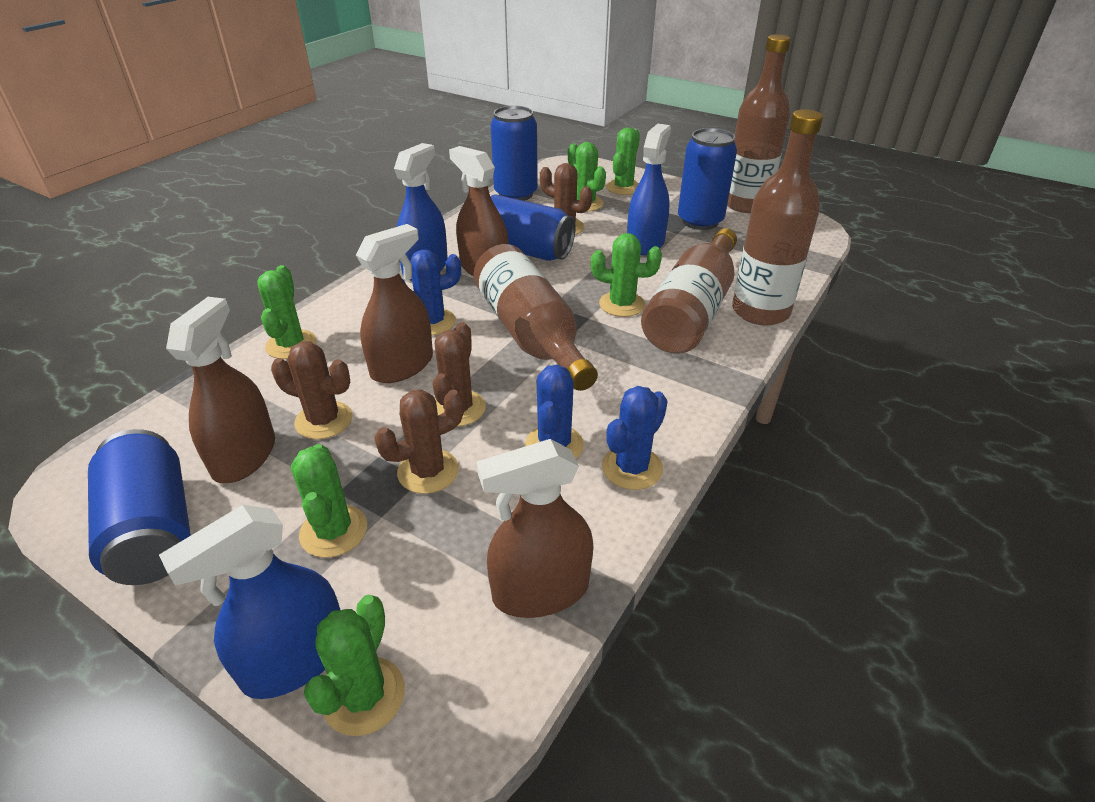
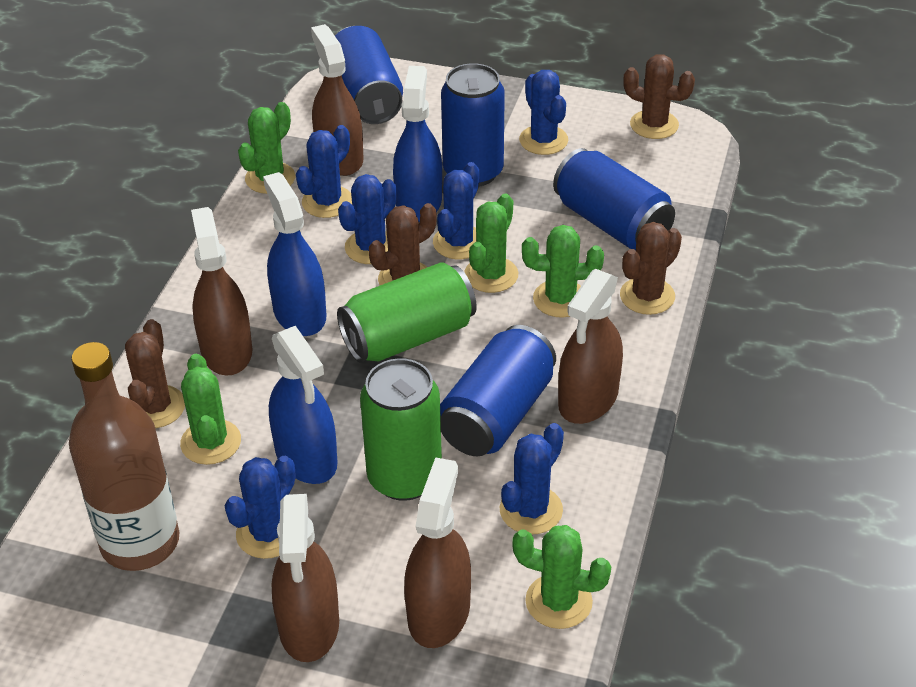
blue cactus: [402,250,461,335] [525,365,584,459] [602,386,668,490] = 3 -> [224,456,296,559] [296,125,352,218] [338,174,397,264] [433,162,479,259] [500,423,564,534] [519,70,568,155] = 6
brown bottle: [473,244,598,391] [641,228,737,354] [727,34,791,213] [732,109,823,325] = 4 -> [69,342,179,571] = 1
brown spray bottle: [166,297,275,483] [356,224,433,383] [449,146,509,276] [477,439,593,618] = 4 -> [191,207,252,376] [271,494,339,662] [311,24,364,176] [404,457,471,648] [558,269,623,424] = 5
green cactus: [257,265,316,359] [291,444,367,558] [304,595,405,736] [568,142,606,212] [591,233,662,317] [606,128,640,195] = 6 -> [180,354,241,465] [238,102,295,194] [464,194,518,293] [512,525,611,629] [522,225,604,318] = 5
green can: none = 0 -> [337,262,477,363] [360,358,442,501] = 2

